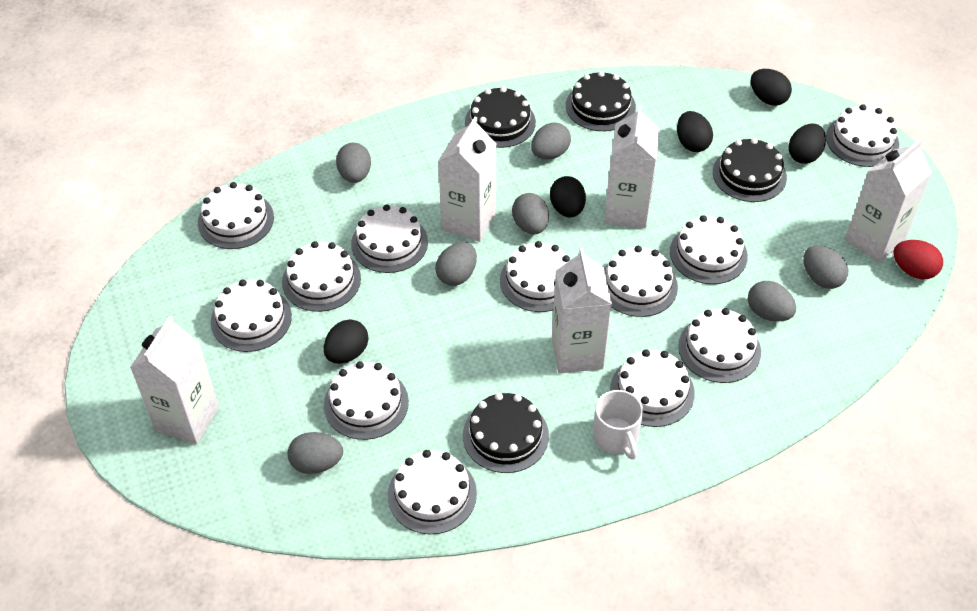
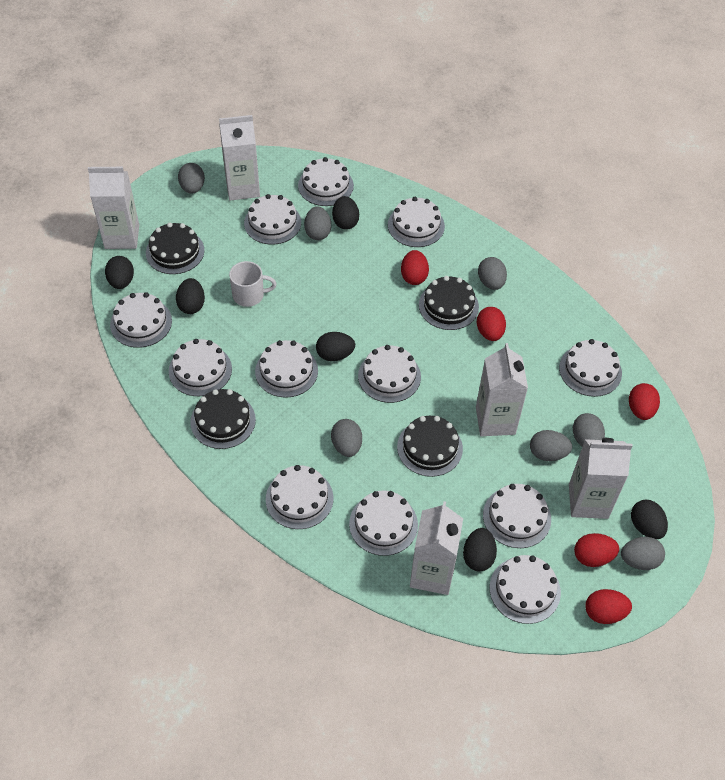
black egg: [324,319,368,364] [550,176,586,217] [677,111,713,152] [751,69,792,106] [788,124,826,164] = 5 -> [105,256,134,289] [176,278,205,314] [316,332,355,361] [332,196,359,230] [463,528,497,571] [631,500,668,539] = 6
red egg: [893,240,943,279] = 1 -> [401,250,429,285] [477,307,506,341] [574,533,619,567] [585,589,632,624] [629,383,660,420] = 5

